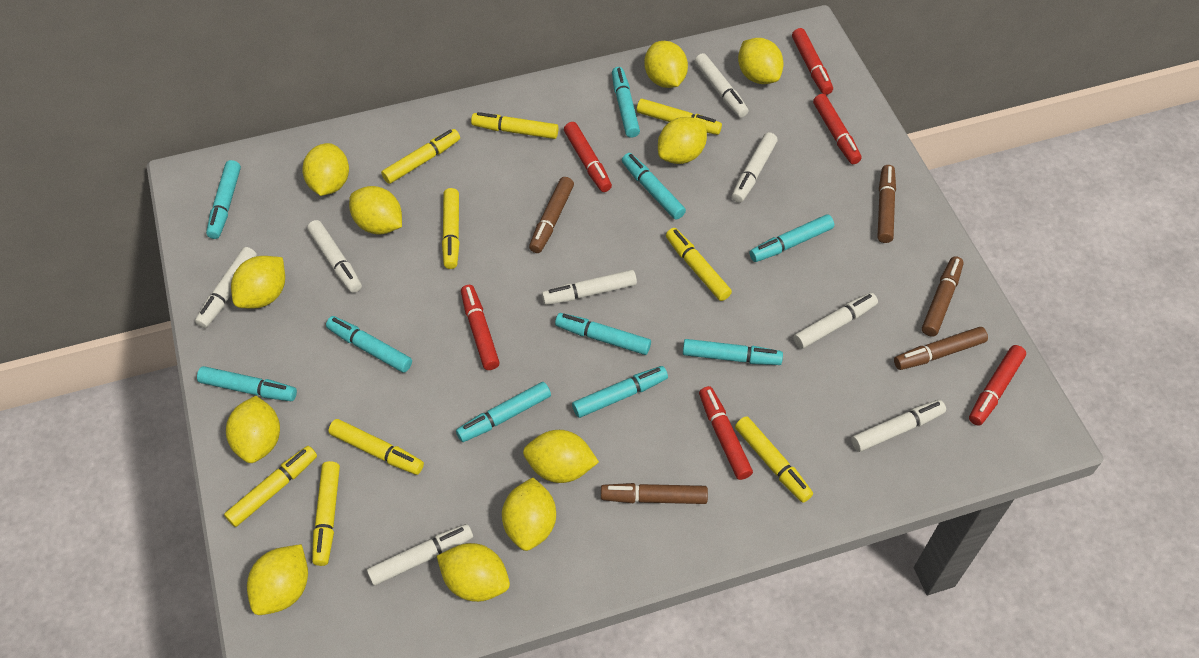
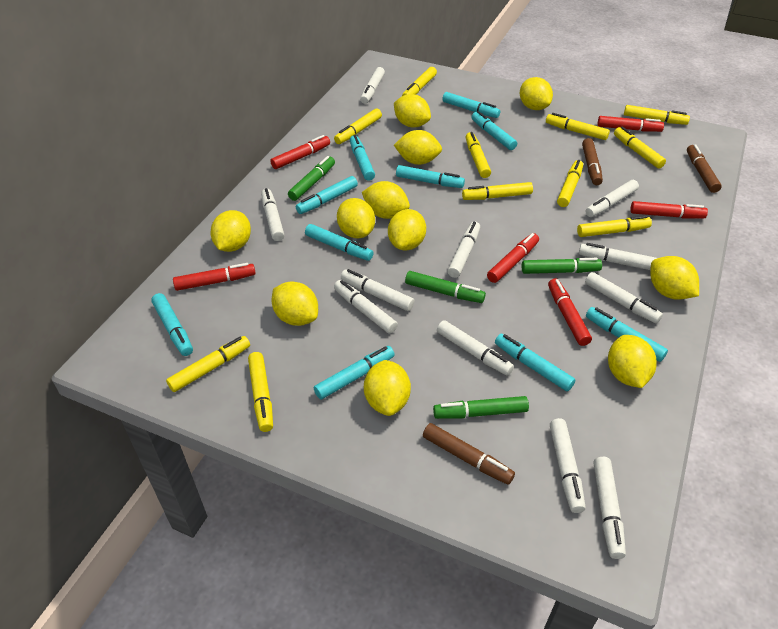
brown marker: [529,177,574,253] [601,483,708,504] [877,165,896,243] [894,327,988,370] [922,256,964,336] = 5 -> [423,423,515,485] [582,138,603,185] [687,144,722,193] = 3
green marker: none = 0 -> [288,156,335,201] [405,271,486,303] [433,396,529,419] [522,258,602,274] = 4
white marker: [195,247,257,328] [307,220,362,293] [367,524,473,586] [542,270,637,305] [695,53,748,118] [732,132,778,203] [794,293,878,349] [851,400,946,452] = 8 -> [261,188,284,241] [334,280,398,334] [341,269,415,311] [360,67,385,104] [437,320,514,376] [448,221,480,278] [550,418,586,513] [579,243,657,270] [585,180,639,217] [585,272,663,323] [594,457,626,559] = 11
yellow marker: [224,446,317,527] [312,461,340,566] [329,419,424,475] [381,129,460,184] [442,188,460,269] [471,112,559,139] [637,99,722,135] [666,228,732,301] [735,416,813,503] = 9 -> [166,336,250,392] [248,352,273,432] [334,108,382,144] [402,67,437,96] [462,182,533,200] [466,132,491,178] [546,113,610,140] [557,160,583,207] [577,216,652,237] [614,127,666,169] [624,105,690,125] = 11

